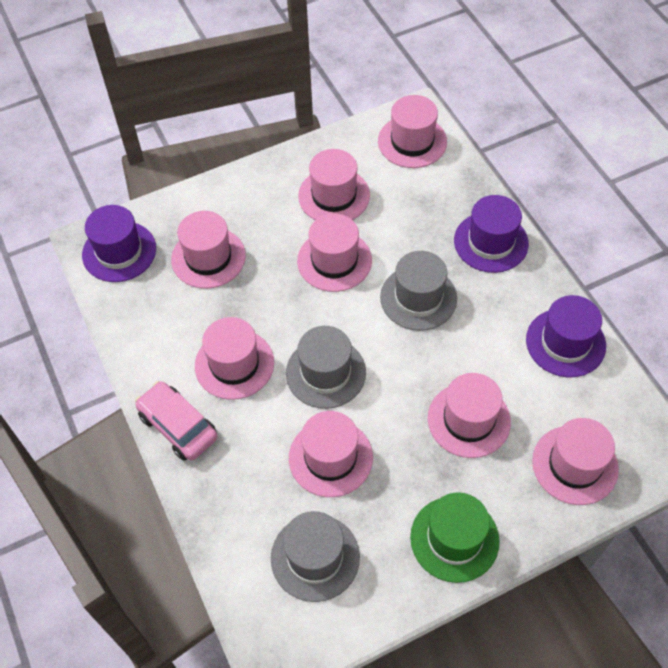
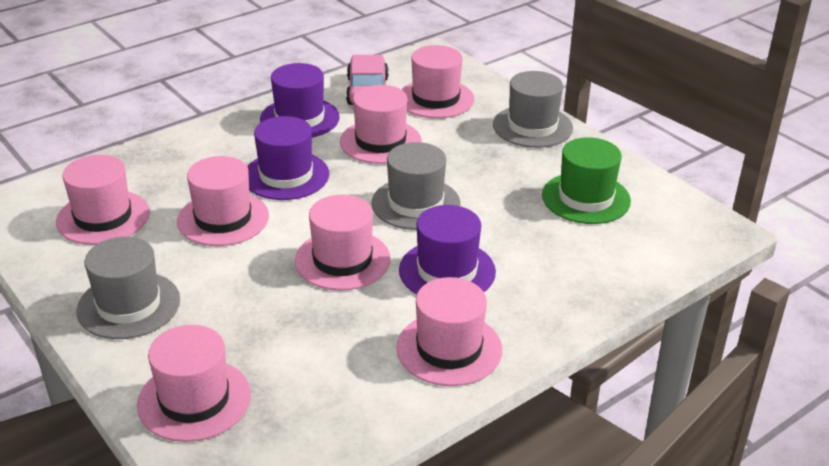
pink hat: [171,211,246,289] [195,317,274,400] [289,411,373,497] [297,214,372,292] [298,149,370,220] [378,95,447,168] [428,373,511,458] [532,418,619,505] = 8 -> [56,155,150,245] [137,325,251,442] [177,156,269,246] [295,195,391,291] [340,85,422,164] [396,277,502,386] [401,45,474,118] = 7

